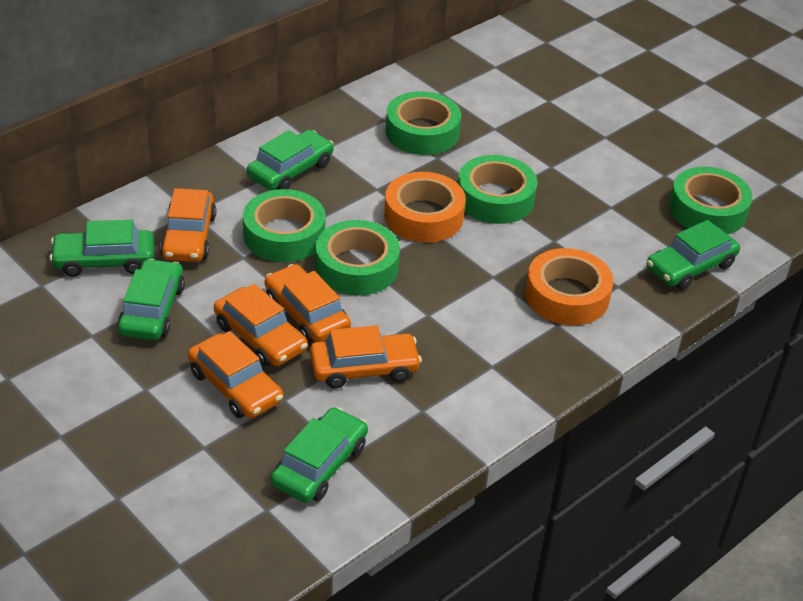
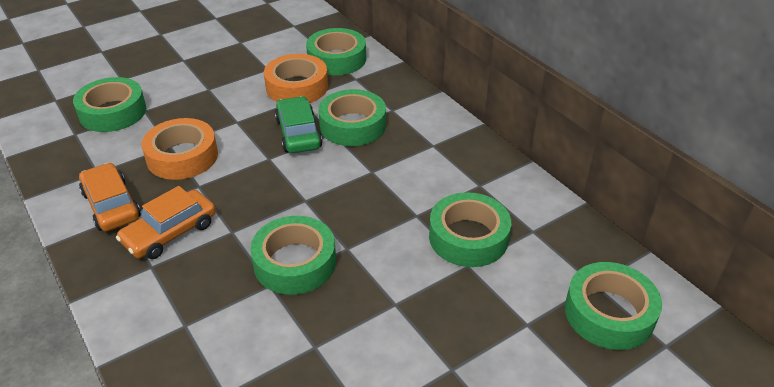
green car: [49,220,154,277] [117,259,185,340] [247,130,334,190] [271,407,368,503] [647,220,740,290] = 5 -> [275,96,322,153] = 1
green tape: [243,189,326,262] [315,220,400,296] [385,91,461,155] [458,155,537,224] [669,167,753,234] = 5 -> [73,77,146,132] [250,216,336,295] [306,28,366,75] [318,89,386,146] [429,192,511,267] [565,262,662,350] = 6
orange car: [160,188,216,262] [188,331,283,419] [214,284,308,367] [265,264,351,343] [310,325,422,389] = 5 -> [79,163,141,231] [116,186,216,259] = 2

